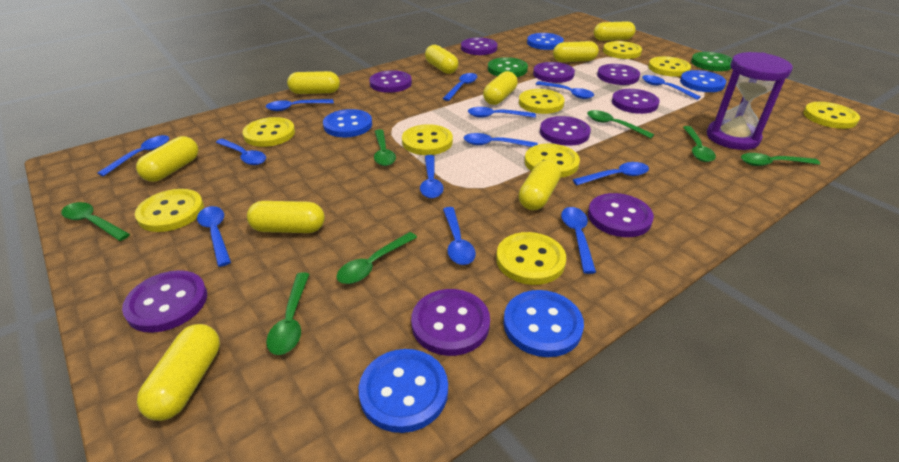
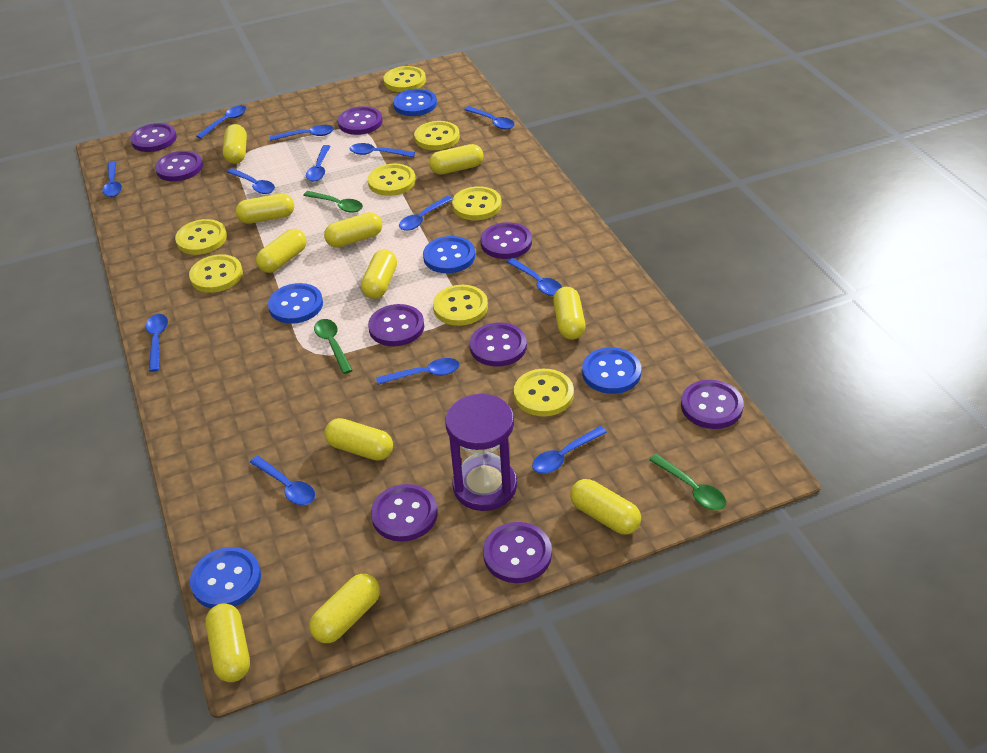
green button: [488,57,528,77] [691,52,732,71] = 2 -> none = 0
green spoon: [61,202,130,241] [266,272,309,355] [336,232,417,284] [374,129,396,166] [587,110,654,138] [683,126,716,162] [741,153,820,166] = 7 -> [303,191,363,213] [314,319,353,374] [649,454,726,510] = 3
yellow button: [135,189,204,232] [242,117,295,147] [402,124,453,155] [496,232,566,285] [519,89,565,114] [525,144,580,178] [603,41,642,59] [648,56,691,77] [803,102,860,129] = 9 -> [175,219,227,255] [189,254,243,293] [368,163,416,196] [383,66,426,92] [414,121,460,150] [433,285,488,326] [452,186,502,220] [514,369,574,416] = 8
yellow capsule: [136,136,198,182] [137,324,220,421] [247,201,325,233] [287,71,340,94] [425,45,458,74] [483,71,518,105] [519,160,561,210] [553,41,599,62] [594,21,636,41] = 9 -> [205,603,250,682] [223,124,247,164] [236,193,294,224] [256,229,307,273] [309,574,380,643] [324,212,382,248] [324,418,393,461] [361,249,397,299] [429,144,484,175] [553,287,586,340] [570,479,641,534] = 11

